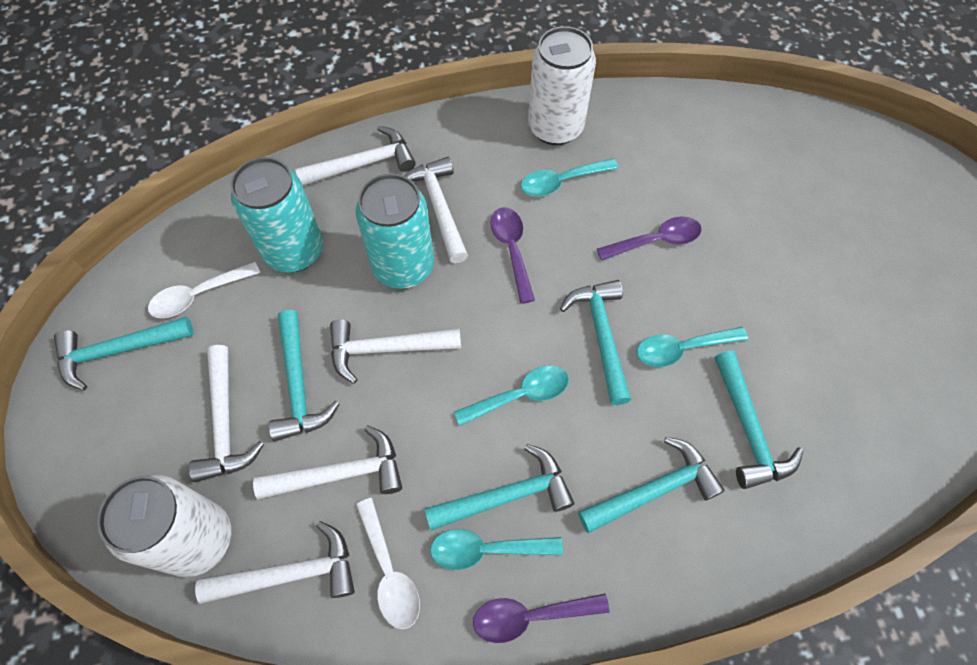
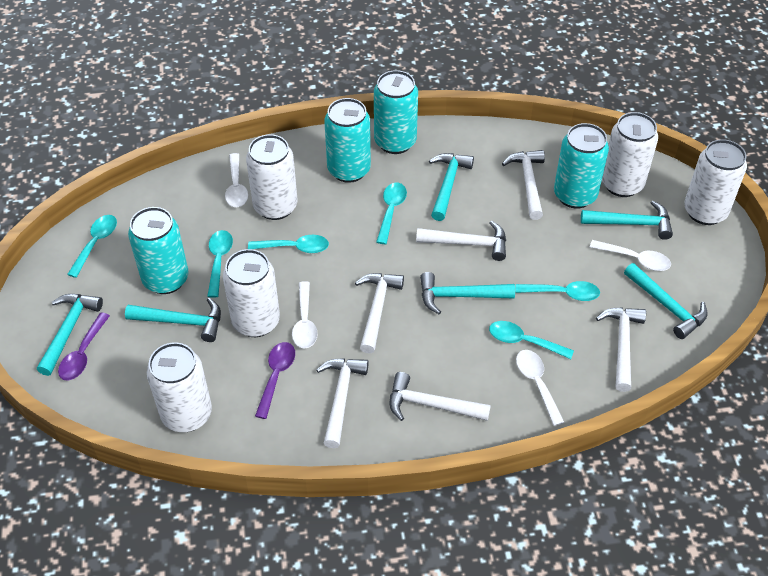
purple spoon: [473,594,609,643] [491,208,535,304] [597,216,702,261] = 3 -> [58,313,110,380] [255,342,295,419] = 2
turquoise can: [231,157,323,273] [356,173,434,289] = 2 -> [128,207,189,294] [324,98,371,183] [374,70,418,154] [554,123,609,209] = 4
turquoise spoon: [430,529,563,570] [454,365,569,426] [521,158,618,197] [637,327,748,367] = 4 -> [67,215,117,278] [207,230,233,298] [248,235,329,253] [376,183,407,244] [489,321,574,359] [515,281,600,301] = 6
white can: [97,474,231,577] [528,26,596,145] = 2 -> [147,342,212,432] [223,249,280,337] [246,134,298,220] [602,112,658,197] [684,139,747,225] = 5
white spoon: [148,262,260,318] [356,498,420,629] = 2 -> [225,153,248,207] [292,281,318,348] [516,350,565,426] [590,240,671,271] = 4

